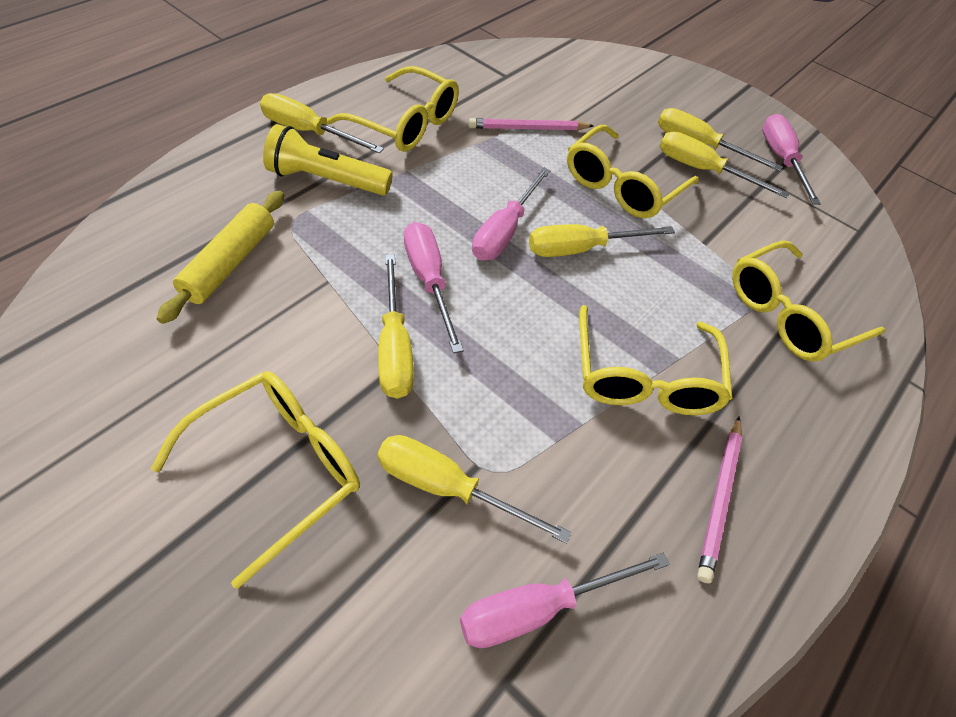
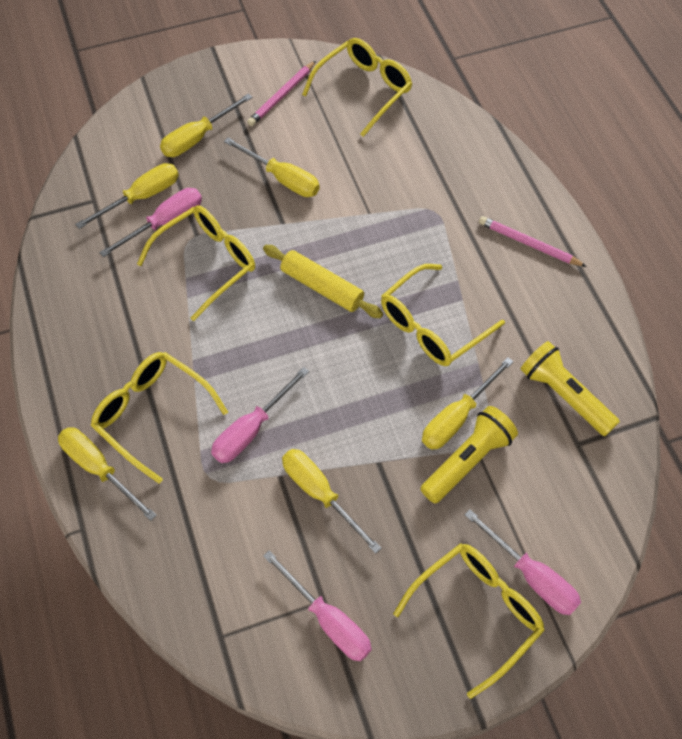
yellow flashlight: [263,124,393,196] = 1 -> [420,406,518,503] [520,341,620,436] = 2

